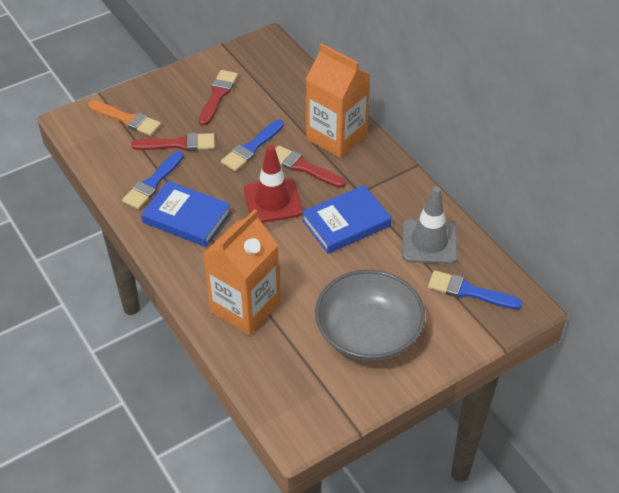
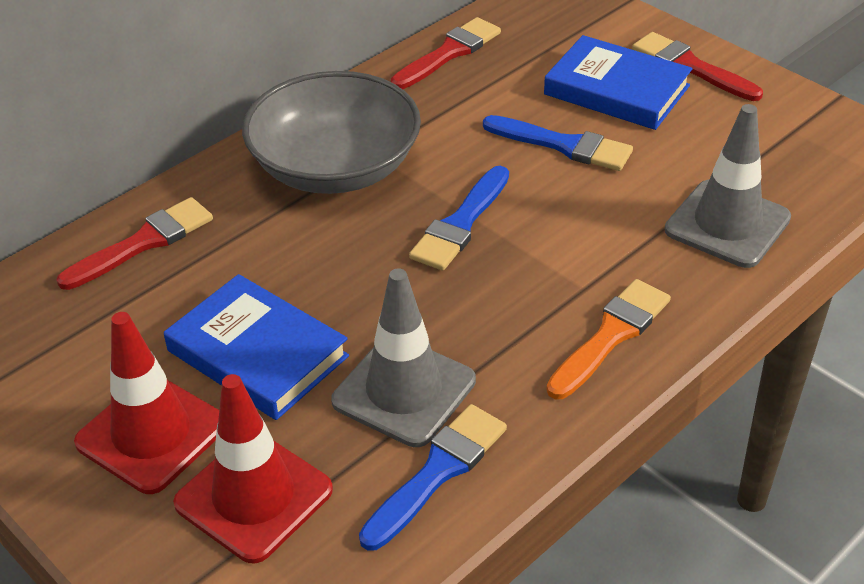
grey traffic cone: [402,186,458,264] = 1 -> [331,268,476,447] [665,104,791,268] = 2
orange carton: [203,209,280,335] [306,43,370,158] = 2 -> none = 0
red traffic cone: [244,145,302,223] = 1 -> [74,312,219,494] [173,374,333,564] = 2

